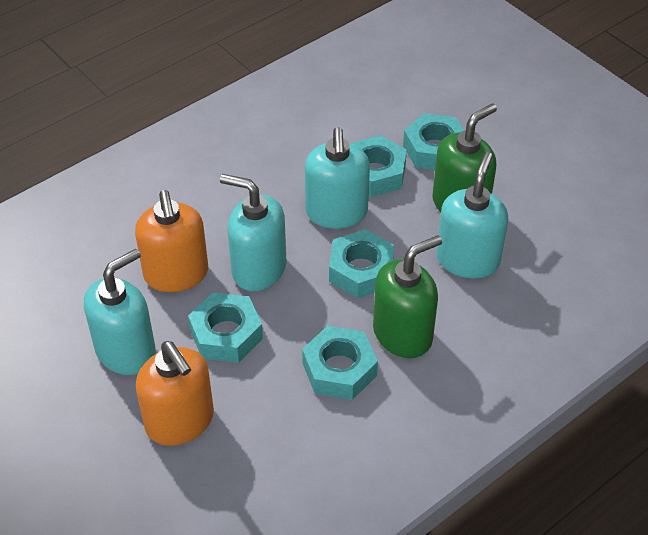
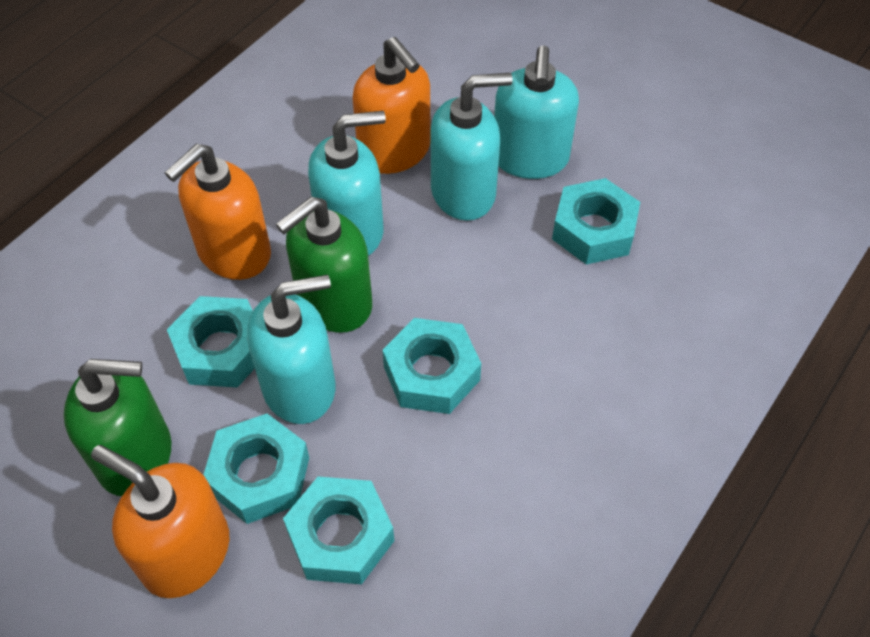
orange soap dispenser: [135,190,208,292] [136,341,214,446] = 2 -> [91,445,229,598] [165,144,271,280] [353,37,430,174] = 3

